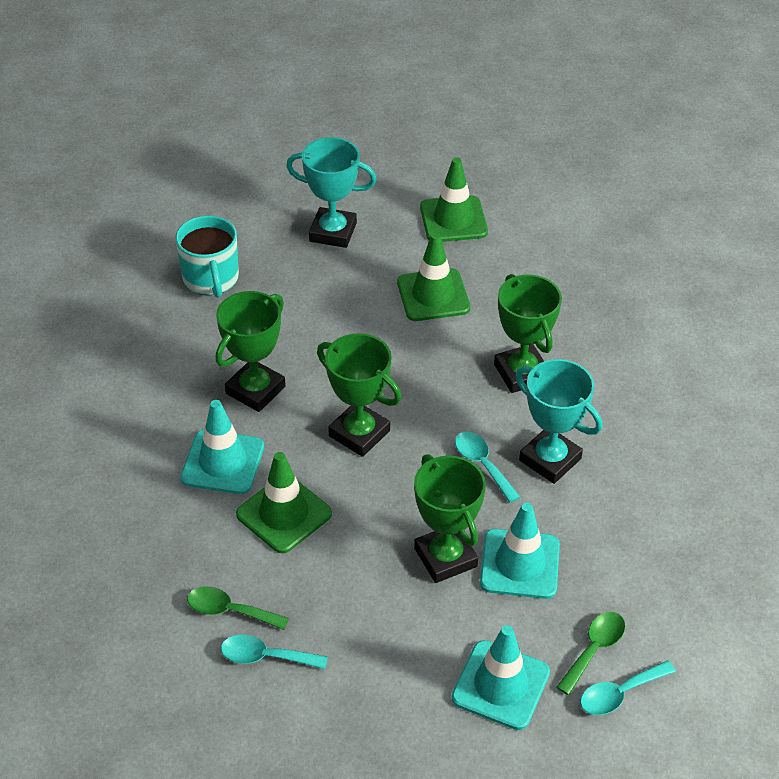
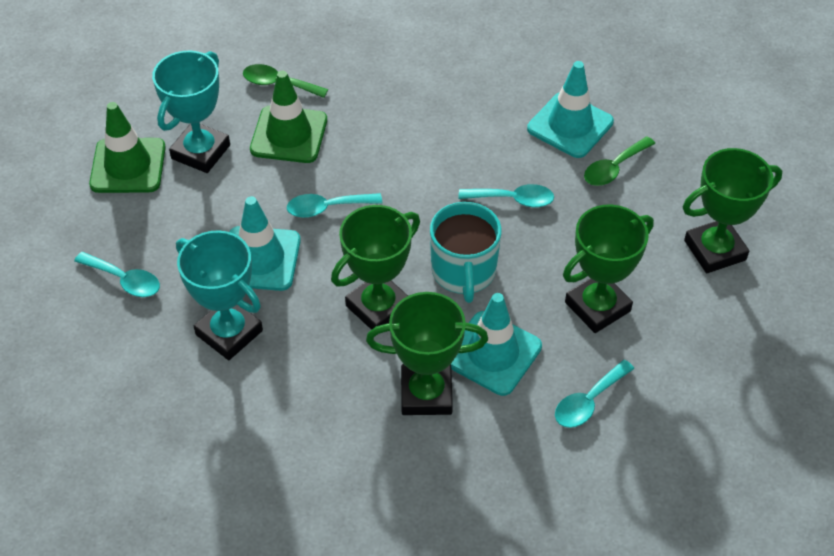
green traffic cone: [236,452,332,553] [397,233,470,321] [420,157,488,242] = 3 -> [89,102,166,193] [250,71,327,163] = 2
turquoise spoon: [221,635,328,669] [455,432,520,503] [580,661,676,715] = 3 -> [74,252,160,297] [287,193,382,218] [458,184,554,207] [555,360,635,428] = 4

